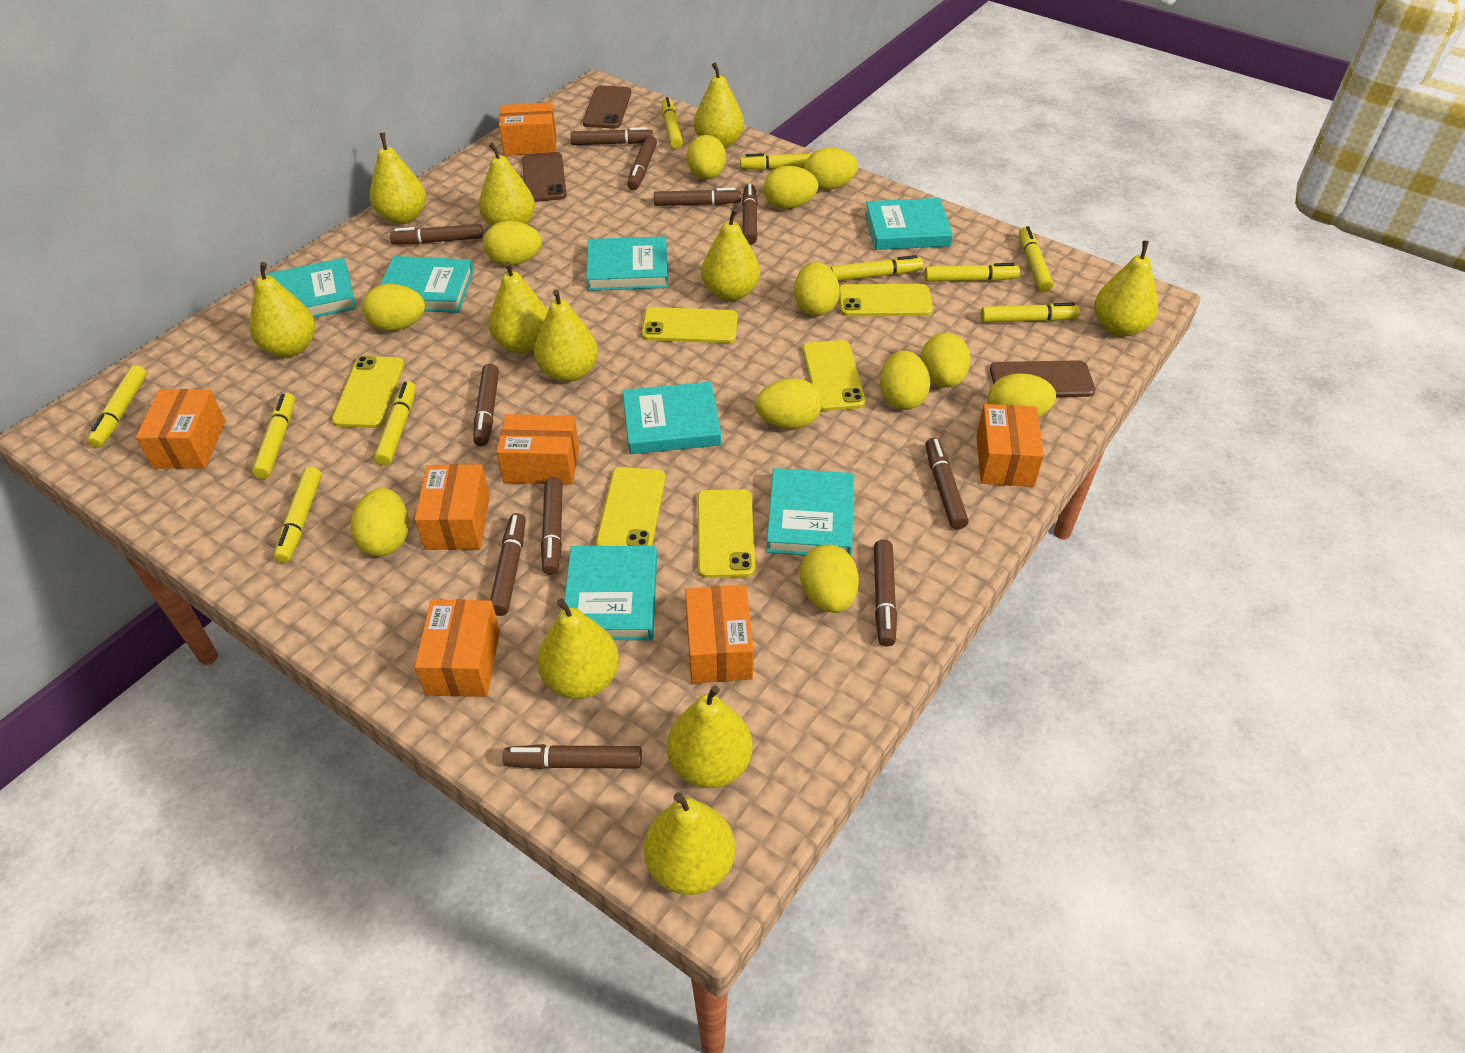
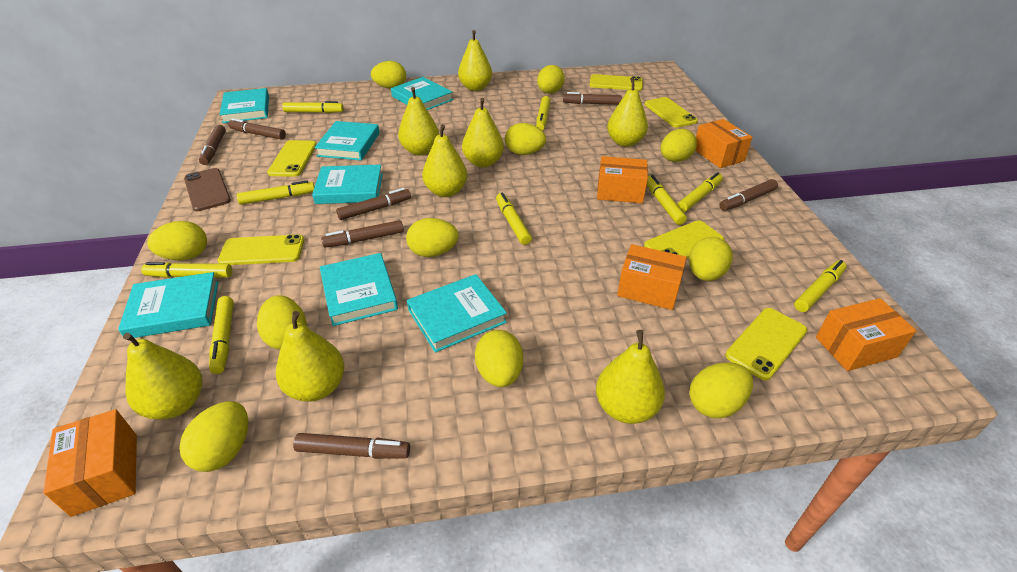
brown marker: [390,224,483,244] [473,364,499,446] [490,513,526,616] [502,744,642,769] [541,477,563,575] [571,127,653,145] [627,135,657,190] [654,188,741,206] [742,183,758,245] [874,540,897,646] [925,438,969,529] = 11 -> [199,125,226,165] [228,118,286,140] [293,433,410,459] [321,220,404,247] [336,188,411,220] [563,92,622,105] [719,179,778,211] = 7
brown phone: [522,152,567,202] [583,85,631,129] [990,360,1096,397] = 3 -> [184,168,231,211] = 1
orange box: [136,389,225,469] [414,600,500,697] [415,464,490,550] [496,414,579,485] [499,103,556,156] [685,585,754,684] [976,404,1044,487] = 7 -> [43,409,137,517] [597,156,648,203] [617,244,687,310] [695,119,752,168] [816,298,916,371] = 5
yellow egg: [350,488,409,557] [362,284,425,331] [483,221,542,266] [687,135,726,180] [755,378,822,429] [763,166,818,209] [794,262,840,316] [800,545,859,613] [804,148,858,190] [880,350,930,410] [921,333,971,388] [987,373,1056,418] = 12 -> [147,221,207,260] [179,401,248,472] [257,295,306,349] [371,61,406,88] [406,218,458,257] [475,330,523,387] [505,123,546,155] [537,65,565,94] [661,129,697,162] [689,237,733,281] [690,362,753,418] = 11
yellow marker: [87,365,147,448] [252,393,295,479] [274,467,321,563] [374,381,416,466] [662,97,683,149] [740,153,811,170] [831,255,923,281] [924,263,1020,282] [980,303,1080,323] [1019,226,1053,292] = 10 -> [141,262,232,278] [209,296,234,374] [237,180,315,205] [282,101,344,113] [496,193,532,245] [536,96,551,130] [647,175,687,225] [677,172,723,212] [794,260,847,312] = 9
yellow pear: [249,262,315,357] [369,133,426,224] [479,142,535,227] [489,261,548,354] [534,289,598,382] [537,598,619,699] [644,792,735,895] [667,685,752,788] [694,62,744,148] [701,208,760,301] [1094,241,1158,337] = 11 -> [123,333,202,420] [276,311,344,402] [398,87,439,155] [422,124,467,197] [458,30,492,91] [462,98,504,167] [596,330,665,424] [607,78,648,147] = 8

